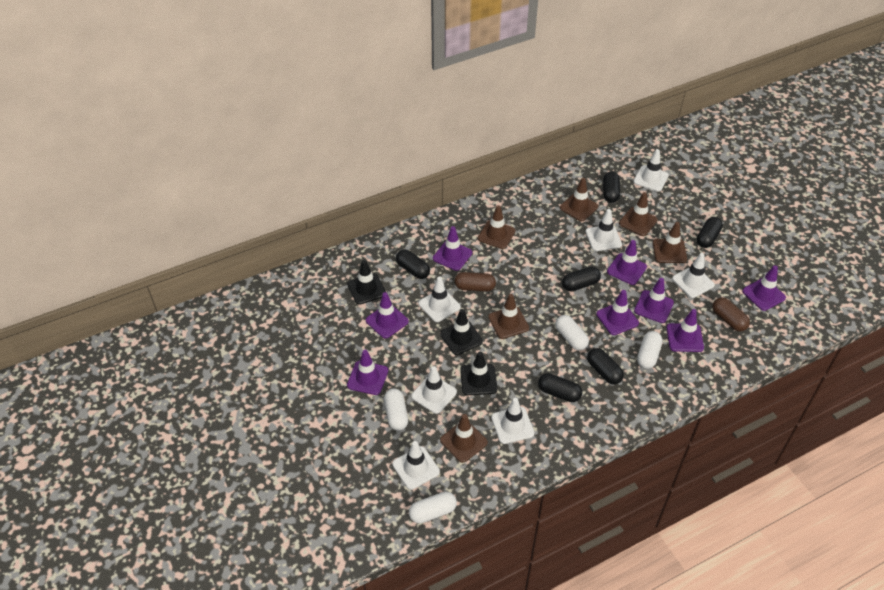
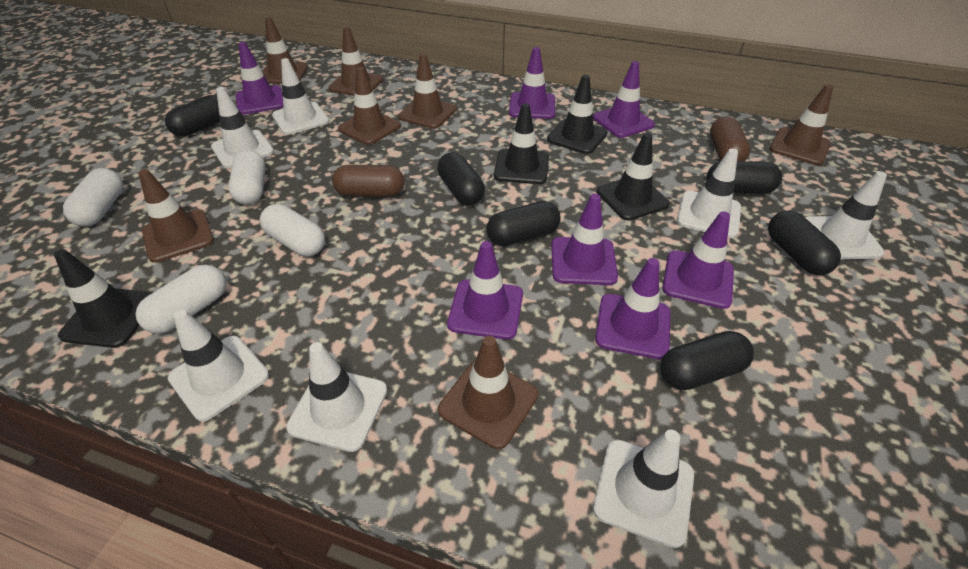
black traffic cone: [347,260,386,305] [440,309,483,355] [460,352,498,395] = 3 -> [54,249,152,348] [494,103,549,184] [547,75,608,154] [597,133,670,220] = 4
brown traffic cone: [440,414,488,463] [478,205,515,249] [488,294,529,339] [560,178,598,221] [619,192,658,236] [653,222,687,263] = 6 -> [138,169,214,263] [262,17,308,84] [329,27,383,96] [338,67,401,145] [398,53,457,129] [438,336,538,449] [770,84,833,165] = 7
purple traffic cone: [347,350,388,395] [366,292,409,339] [433,226,472,271] [596,290,639,335] [607,240,647,285] [634,278,674,323] [667,309,704,352] [742,265,786,311] = 8 -> [236,42,283,115] [447,241,523,340] [509,47,555,119] [551,194,618,285] [593,61,655,138] [595,258,671,360] [662,211,734,309] = 7

